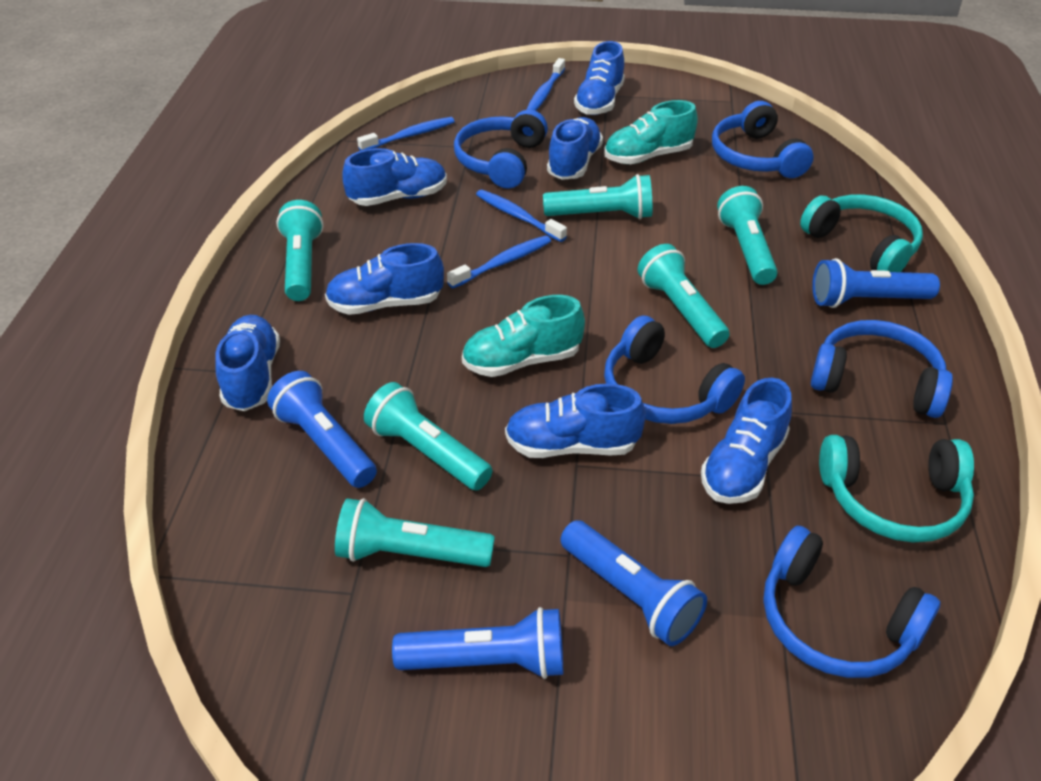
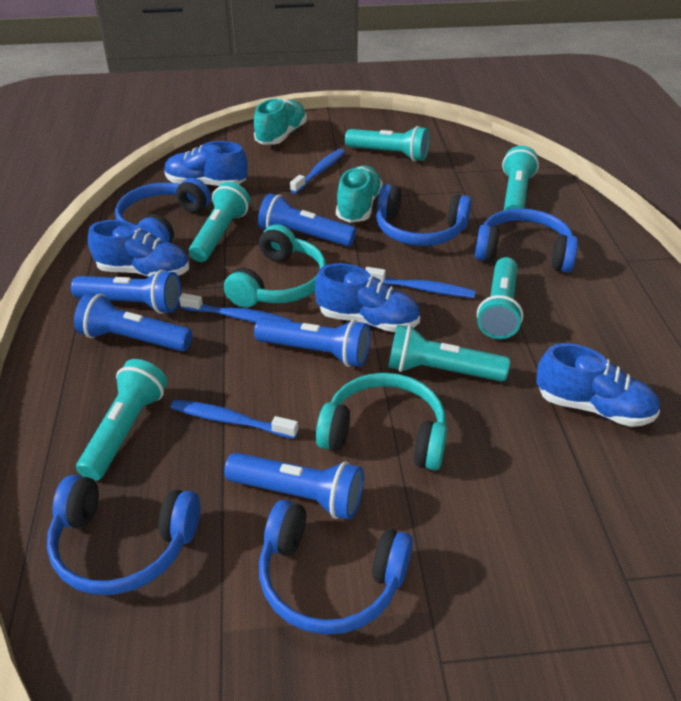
blue flashlight: [267,371,377,488] [392,607,563,679] [560,520,707,646] [812,258,940,308] = 4 -> [71,270,181,314] [74,293,192,352] [224,453,364,520] [254,318,370,367] [258,193,356,247] = 5
blue shoe: [215,315,280,411] [325,243,444,315] [342,148,447,206] [505,384,646,458] [547,117,603,180] [574,41,625,115] [701,378,792,504] = 7 -> [88,220,189,277] [164,141,248,186] [315,263,420,332] [536,343,660,427] = 4

